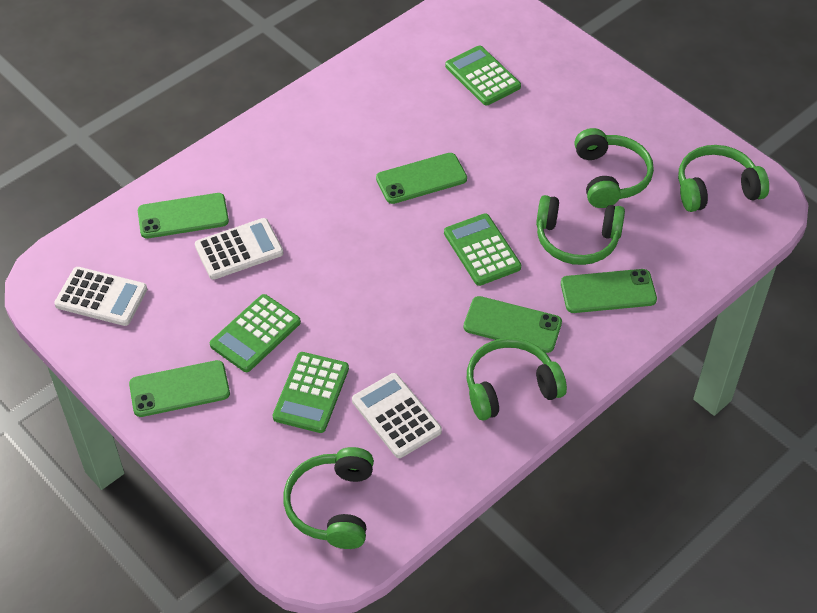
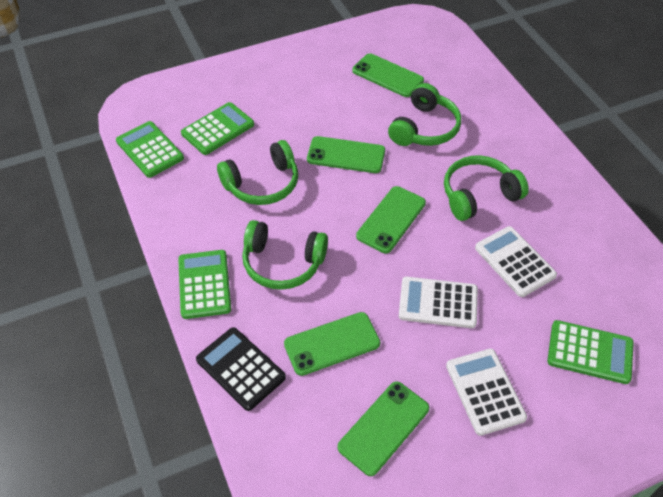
black calculator: none = 0 -> [196,327,286,411] = 1
green headphones: [283,447,374,549] [467,338,567,420] [536,195,625,265] [574,128,654,208] [678,145,769,212] = 5 -> [217,140,298,205] [242,220,328,290] [388,83,461,146] [444,155,529,221] = 4

